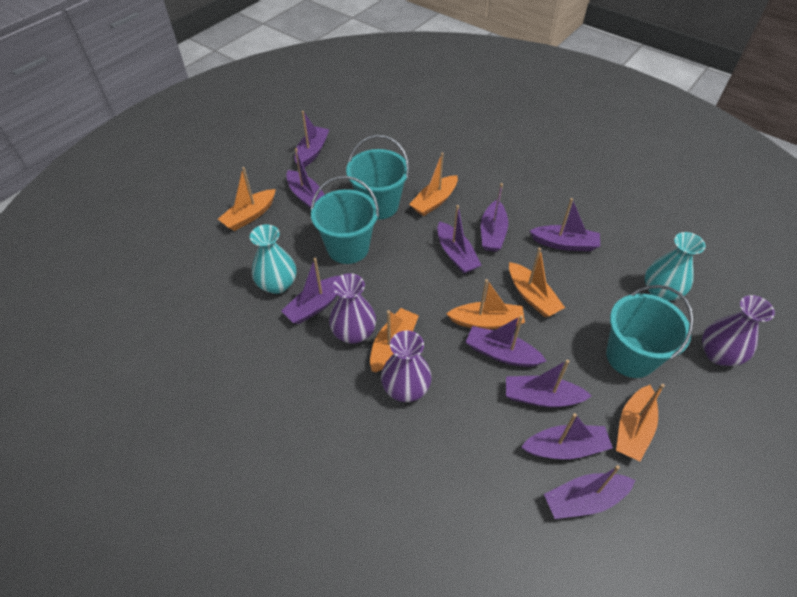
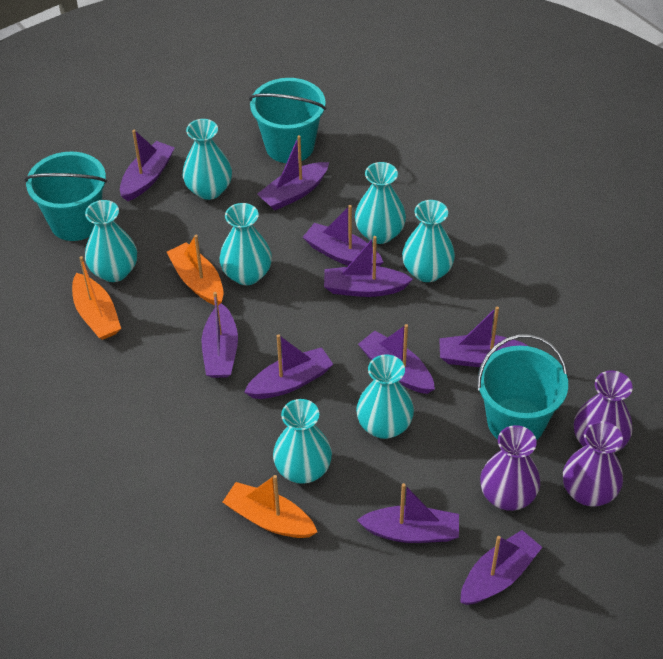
orange boat: [218,167,276,231] [370,308,419,372] [409,153,458,216] [446,279,525,329] [509,248,565,317] [616,384,665,461] = 6 -> [72,256,121,340] [167,235,224,305] [223,475,317,538] = 3
turquoise vase: [250,224,296,294] [645,232,706,301] = 2 -> [85,200,137,282] [182,119,232,200] [219,203,272,285] [273,399,332,484] [355,162,406,244] [356,354,414,439] [402,200,455,282] = 7

